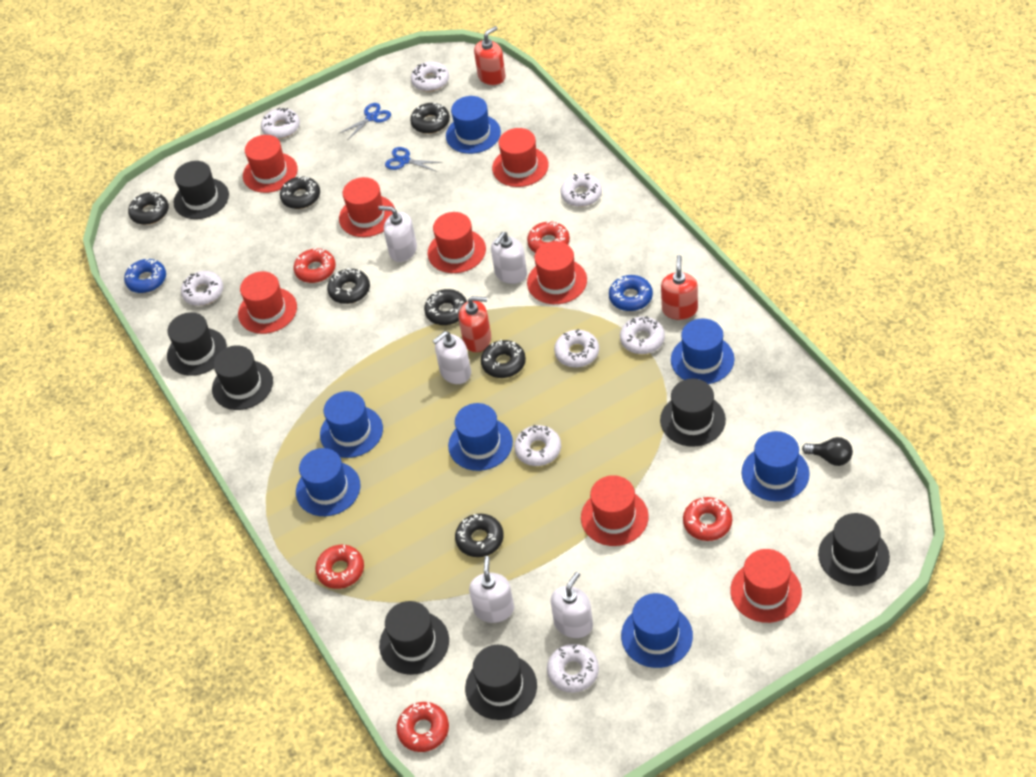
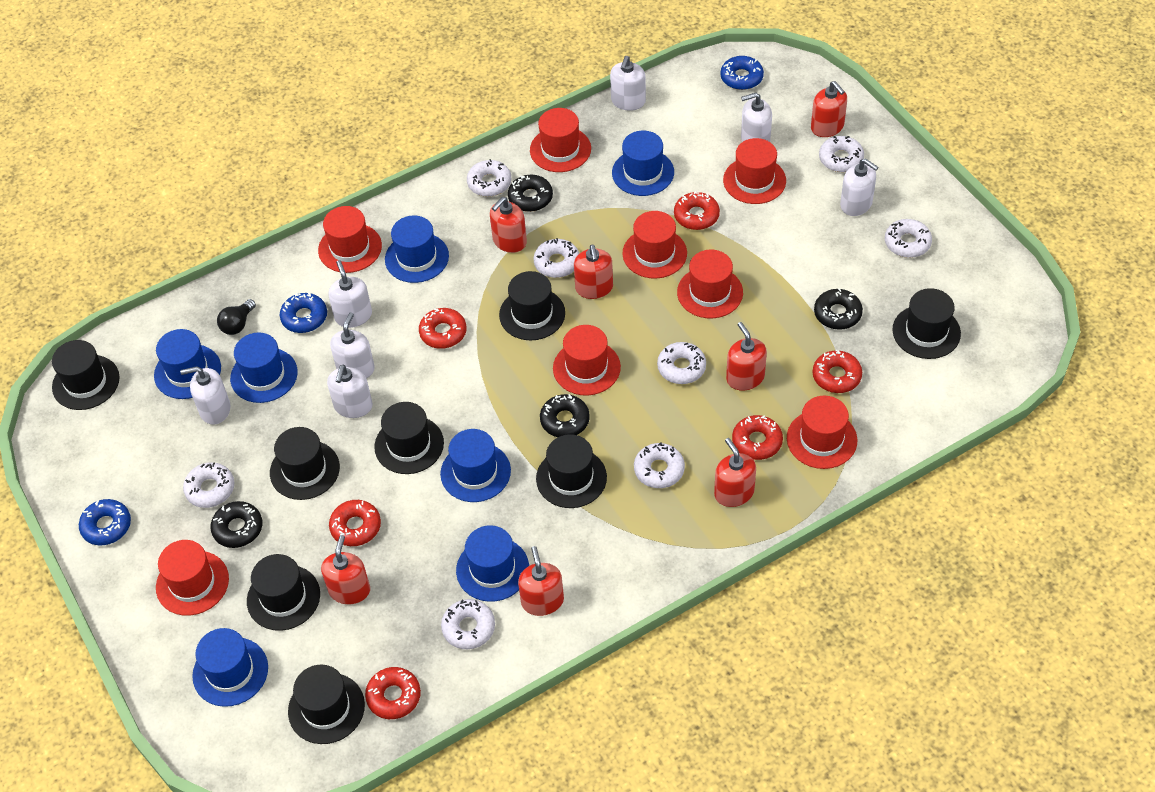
black donut: [128,192,169,225] [280,176,320,209] [327,267,370,304] [410,103,450,134] [424,289,467,325] [455,514,504,557] [481,340,526,378] = 7 -> [211,501,262,548] [508,175,553,212] [540,394,590,437] [814,288,863,330] = 4
black hat: [167,312,227,376] [173,161,229,219] [212,345,273,410] [379,601,449,675] [465,645,537,720] [660,379,726,447] [818,513,890,586] = 7 -> [52,340,120,410] [247,554,320,631] [270,427,340,500] [288,665,365,744] [374,402,444,474] [499,271,565,340] [536,434,607,508] [893,288,961,359] = 8
blue donut: [124,258,166,293] [609,275,653,311] = 2 -> [79,499,131,545] [280,293,327,333] [720,56,764,90] = 3
blue scissors: [340,103,391,139] [385,147,443,172] = 2 -> none = 0
red donut: [293,248,336,283] [315,545,364,589] [396,702,449,752] [527,221,570,253] [683,497,732,541] = 5 -> [329,500,381,546] [365,667,421,719] [419,308,467,349] [674,191,720,230] [732,415,783,460] [813,350,862,393] = 6
red soap dispenser: [459,296,491,352] [474,26,506,85] [661,255,698,320] = 3 -> [321,535,370,604] [490,197,527,253] [518,546,564,616] [574,245,613,299] [714,438,756,507] [726,322,767,391] [811,81,847,137] = 7
white soap dispenser: [378,206,417,262] [433,331,471,384] [469,556,514,623] [491,232,527,284] [550,572,593,638] = 5 -> [180,366,231,425] [327,365,373,418] [328,260,372,328] [330,312,375,378] [610,56,646,111] [741,93,772,142] [840,158,878,216] = 7

